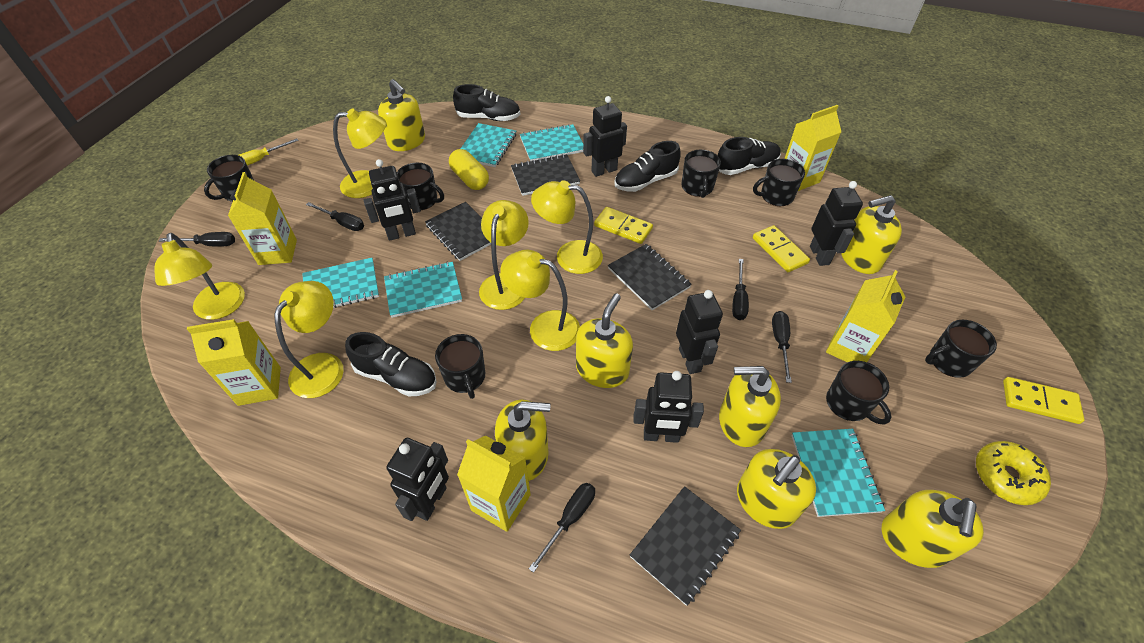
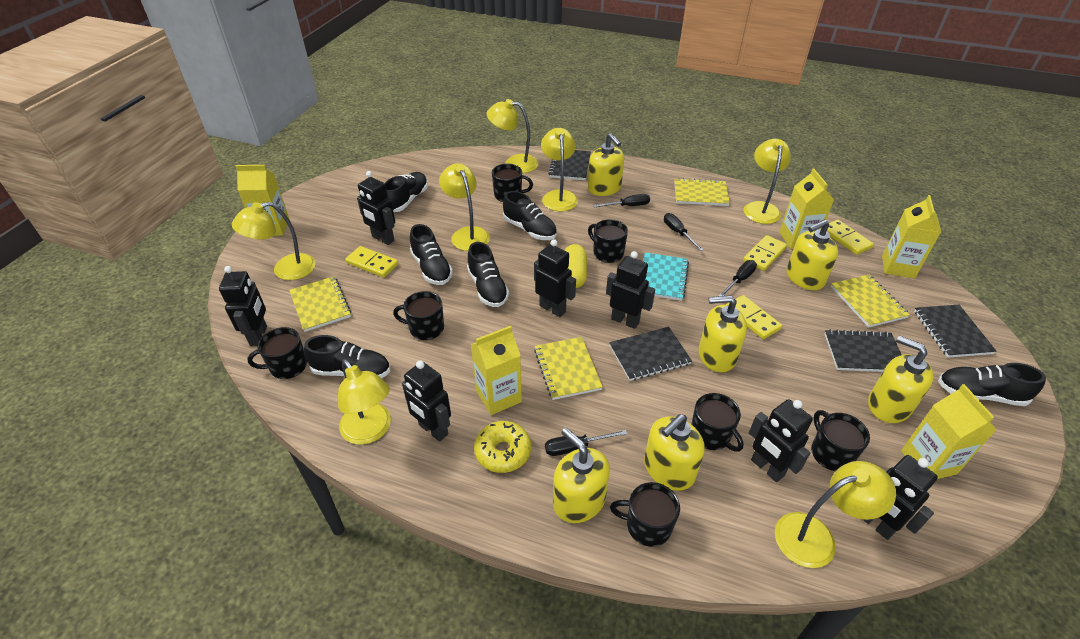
black robot: [364,159,421,241] [386,438,449,521] [583,96,627,177] [633,371,704,443] [676,290,723,374] [810,181,863,266] = 6 -> [219,266,267,346] [357,171,395,245] [402,361,451,442] [534,239,576,317] [606,251,655,329] [749,399,813,482] [862,455,938,540] = 7
black screwdriver: [159,232,235,247] [306,202,364,231] [529,483,595,573] [732,259,749,320] [772,311,792,383] = 5 -> [545,430,627,456] [593,194,650,207] [664,213,704,251] [719,260,757,296] = 4
black shoe: [345,332,437,396] [453,84,520,121] [614,141,680,192] [718,137,781,175] = 4 -> [304,335,390,378] [385,172,428,212] [410,224,453,285] [467,242,509,307] [503,191,557,240] [938,363,1046,406] = 6
turquoise notebook: [302,258,379,308] [384,262,462,318] [461,123,516,167] [520,124,583,161] [792,429,885,517] = 5 -> [643,252,689,301] = 1
yellow domino: [594,207,653,244] [753,225,810,272] [1003,377,1085,424] = 3 -> [345,246,398,278] [726,295,782,339] [743,235,787,271] [827,220,874,255] = 4
yellow lamp: [154,233,245,320] [274,281,344,398] [333,109,386,198] [479,200,529,310] [500,250,580,351] [531,180,603,274] = 6 -> [232,202,316,280] [338,359,391,444] [439,163,490,251] [487,99,539,173] [541,128,578,211] [744,139,791,224] [775,461,896,568] = 7
yellow notebook: none = 0 -> [289,276,351,332] [534,337,603,400] [674,178,730,206] [831,275,910,328] = 4
yellow screwdriver: [239,139,299,166] = 1 -> none = 0
yellow soap dispenser: [378,79,425,151] [495,399,550,481] [576,293,633,388] [719,366,781,447] [737,449,816,529] [841,195,902,274] [882,490,984,568] = 7 -> [553,428,610,523] [588,133,624,196] [644,414,705,491] [699,295,747,372] [787,219,838,290] [868,336,934,423] = 6

